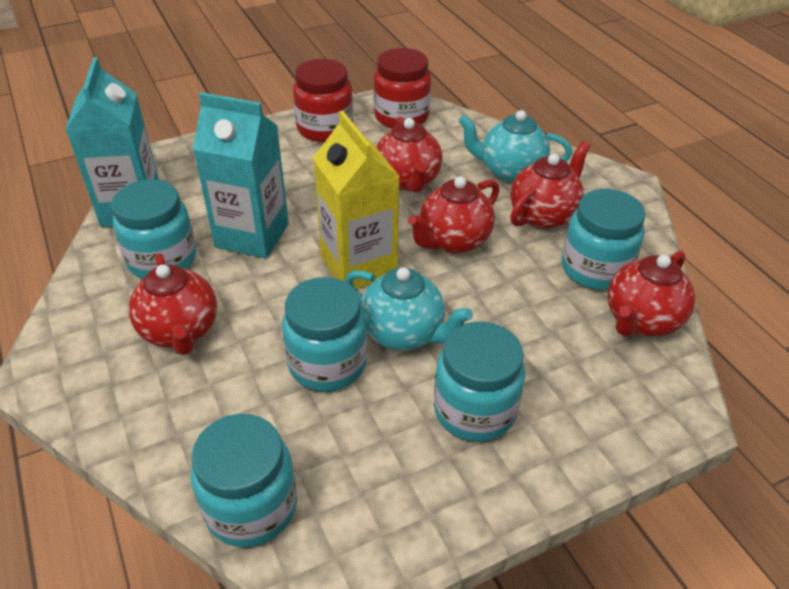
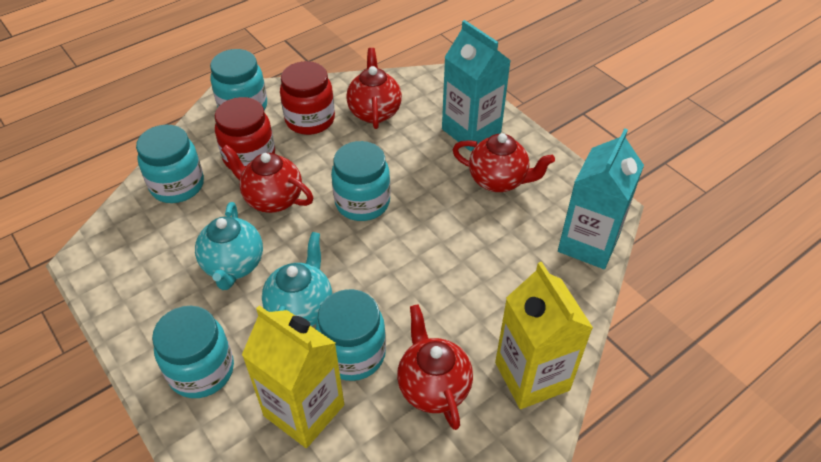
red teapot: [129,253,217,355] [376,116,443,192] [408,176,499,254] [510,141,590,229] [608,251,695,337] = 5 -> [221,144,313,213] [346,48,402,129] [397,305,473,430] [453,133,555,192] = 4
yellow carton: [313,111,400,289] = 1 -> [242,306,344,448] [495,262,593,409] = 2

